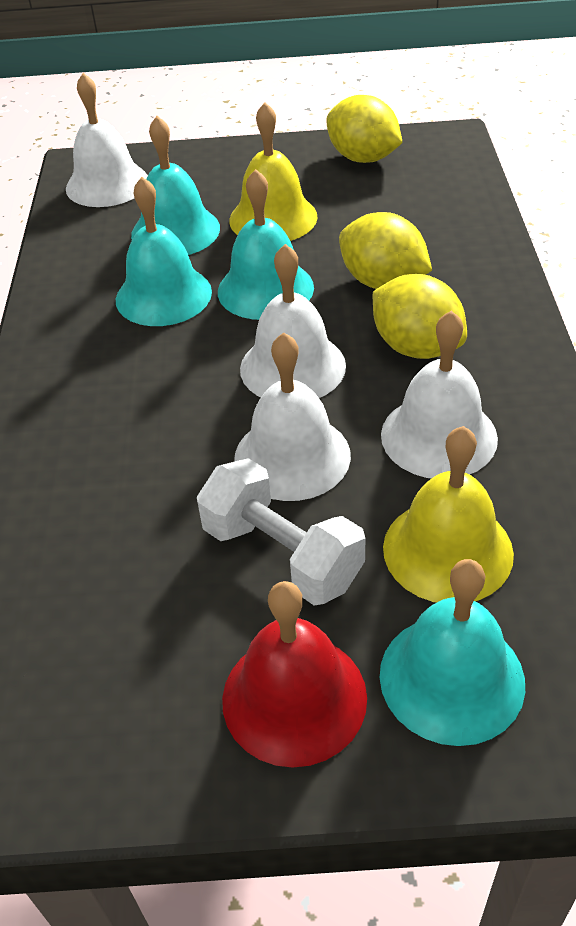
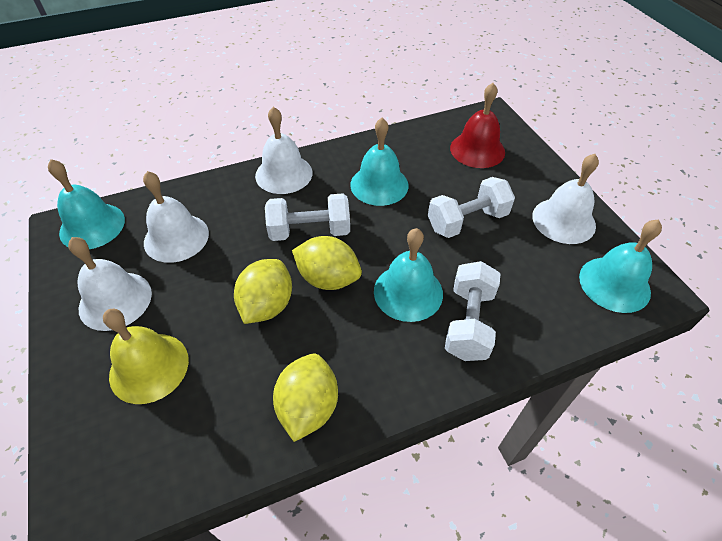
white dumbbell: [197,458,365,605] = 1 -> [265,193,350,241] [428,177,515,238] [445,261,501,361] = 3
yellow bell: [229,102,318,241] [383,426,514,603] = 2 -> [103,309,189,404] = 1

